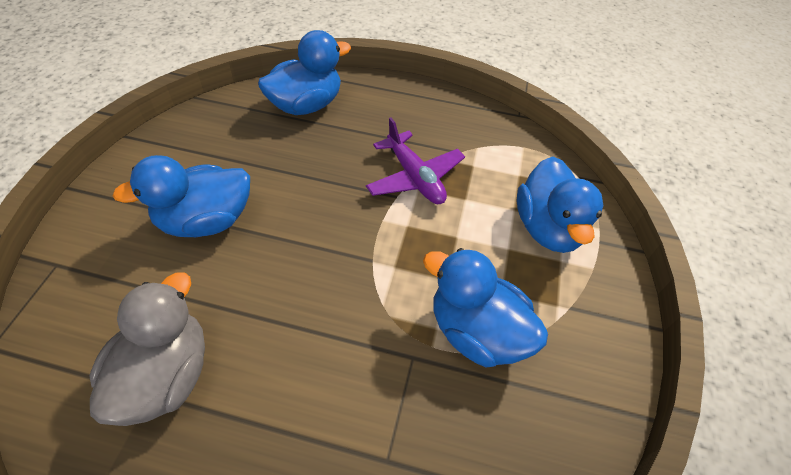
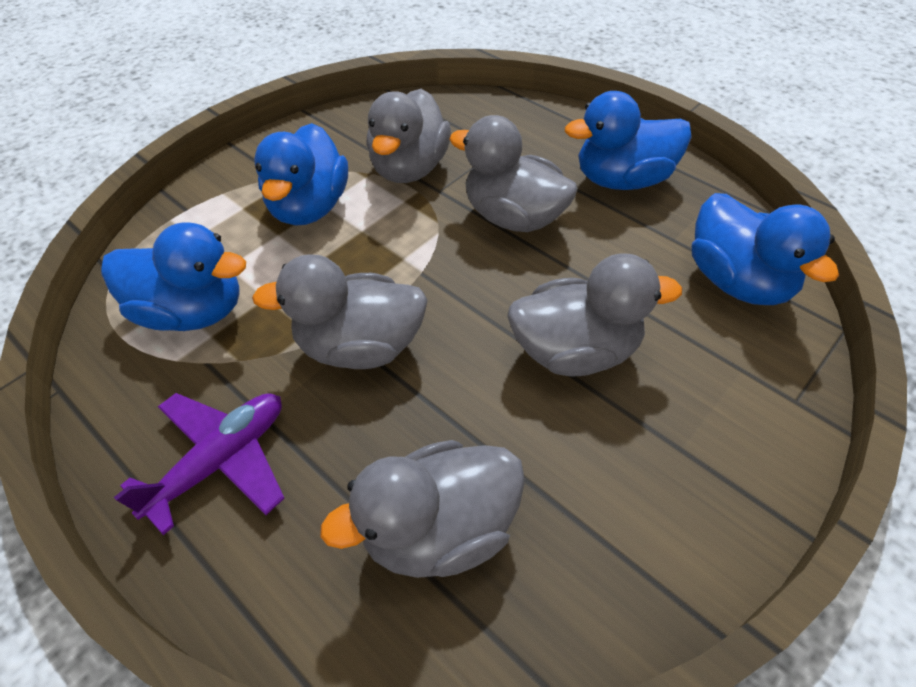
grey duck: [89,272,205,426] = 1 -> [252,254,428,369] [320,440,525,578] [366,89,451,183] [449,115,578,232] [507,254,682,377] = 5

